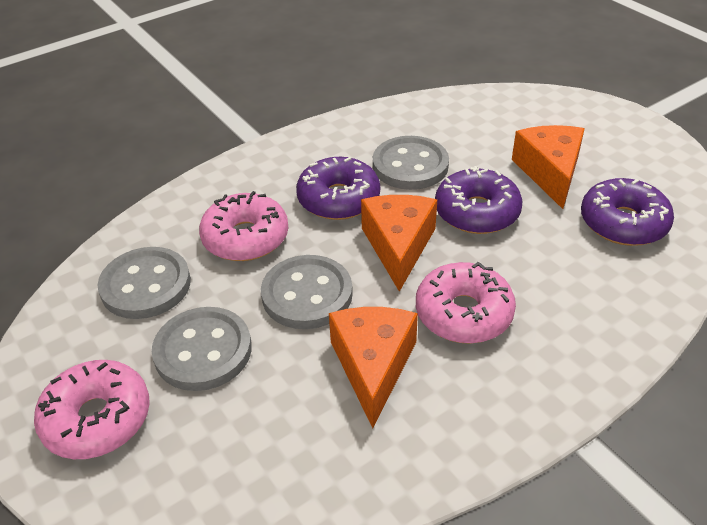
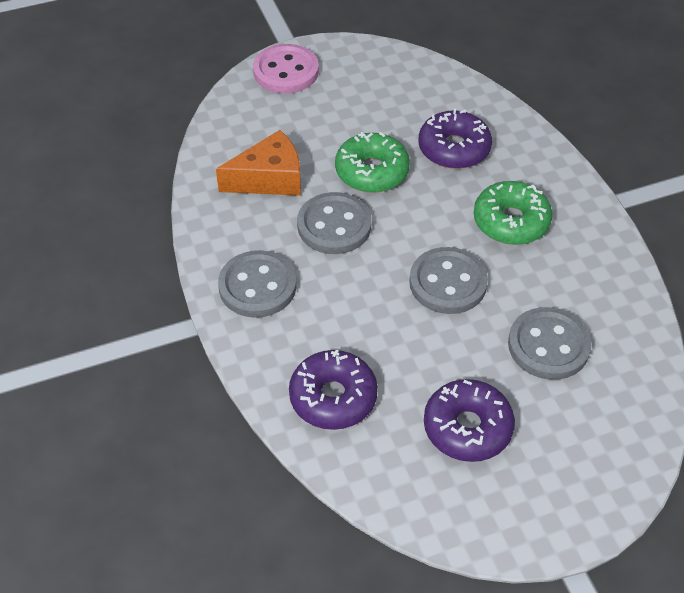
green donut: none = 0 -> [335,132,410,193] [474,181,552,245] = 2
orange cheese: [329,307,418,428] [361,195,437,292] [512,125,585,209] = 3 -> [216,130,301,196] = 1
pink button: none = 0 -> [253,44,319,94] = 1
pink donut: [34,360,150,459] [199,191,288,261] [416,262,516,344] = 3 -> none = 0

